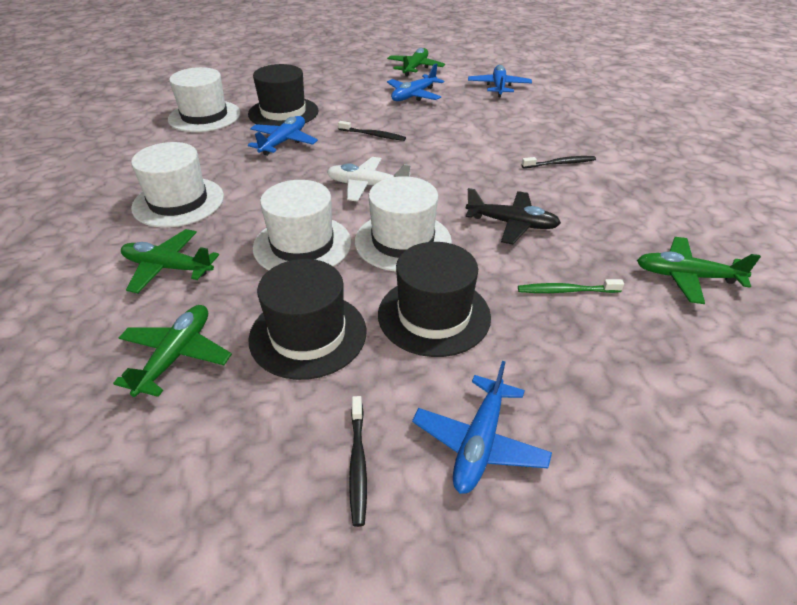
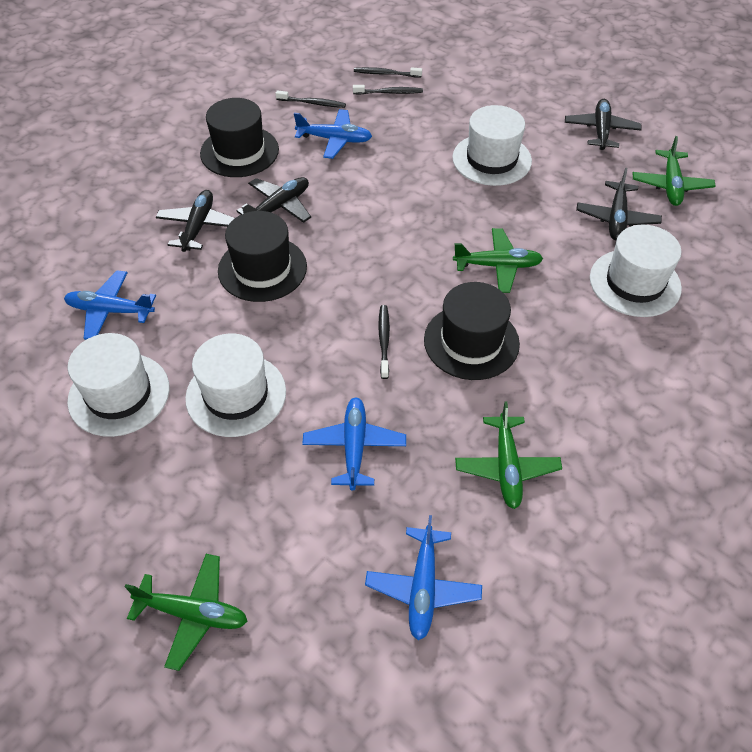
black plane: [466,188,561,244] = 1 -> [156,190,235,252] [236,177,311,223] [565,99,642,150] [576,168,662,241] = 4
black toothbrush: [338,121,406,141] [349,396,367,527] [522,156,596,168] = 3 -> [275,90,346,108] [353,85,423,95] [354,67,422,78] [378,305,390,379] = 4
green toothbrush: [518,279,624,293] = 1 -> none = 0
white plane: [327,157,411,202] = 1 -> none = 0

